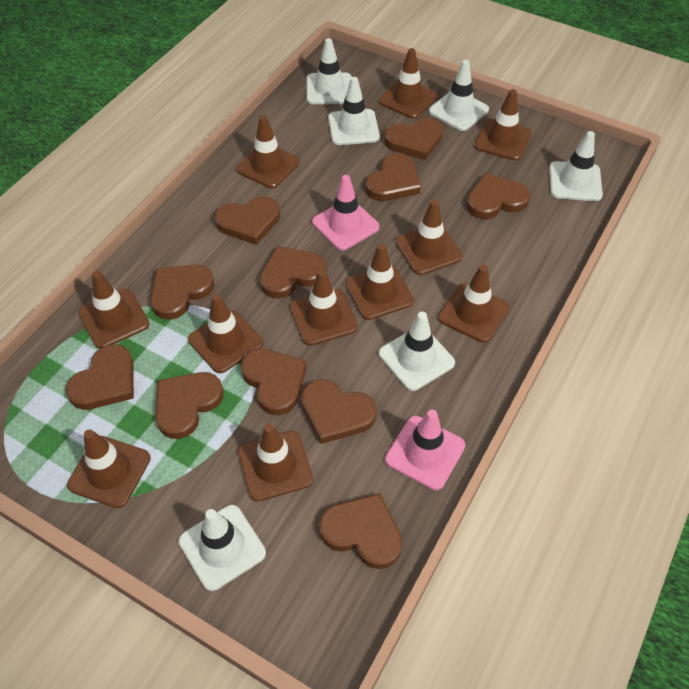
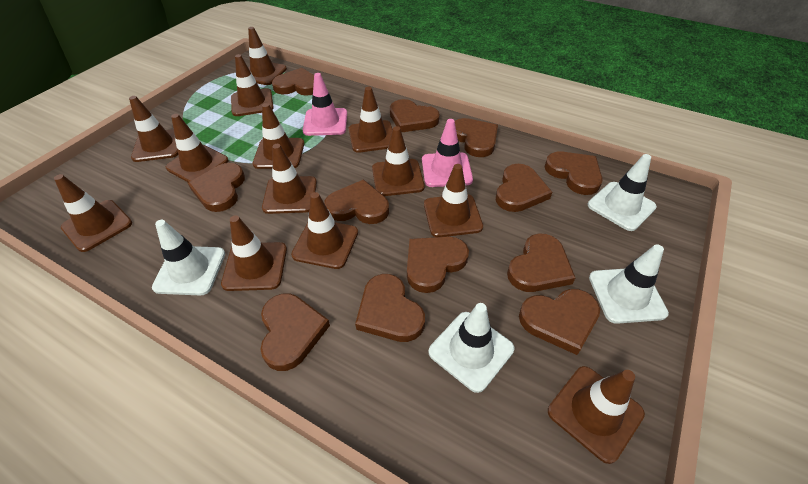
brown heart: [65,344,134,410] [150,265,215,320] [155,372,224,439] [215,197,280,245] [241,349,307,415] [259,246,327,299] [301,379,377,444] [319,493,402,569] [365,153,421,201] [384,118,444,160] [466,173,530,219] = 11 -> [188,163,245,212] [260,294,330,371] [272,68,314,95] [324,179,389,224] [355,274,425,342] [390,99,440,133] [407,237,469,293] [455,118,498,157] [496,164,552,212] [507,233,575,292] [519,289,600,355] [544,152,602,195] = 12
brown traffic cone: [67,429,151,508] [78,271,150,349] [188,294,263,373] [236,115,300,188] [238,423,313,502] [290,269,358,346] [345,244,414,320] [379,48,437,119] [395,200,463,275] [438,265,509,343] [474,89,532,161] = 11 -> [54,174,132,252] [129,96,178,162] [166,114,229,183] [221,215,287,291] [231,54,274,116] [248,27,287,85] [253,103,304,169] [262,144,317,214] [291,192,358,269] [349,87,392,153] [372,126,425,196] [424,164,483,237] [548,366,645,464] = 13
white traffic cone: [179,505,266,591] [307,38,352,104] [328,77,380,145] [379,312,455,391] [429,60,489,131] [549,131,603,201] = 6 -> [152,220,225,295] [428,303,514,393] [588,154,657,231] [589,244,669,324] = 4

